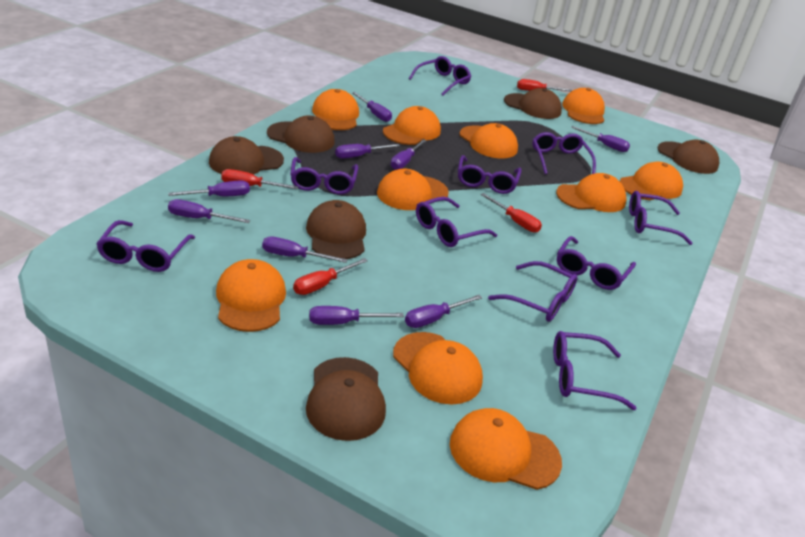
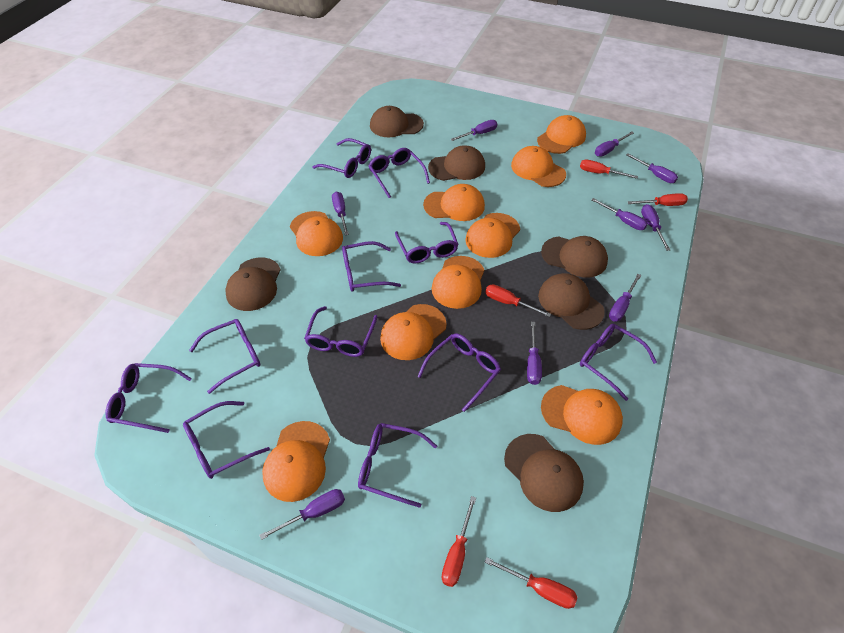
orange cap: [216,259,286,332] [312,89,359,130] [377,169,449,210] [383,106,441,145] [393,332,483,405] [450,408,562,490] [460,123,518,158] [556,173,627,212] [562,88,605,124] [620,161,683,200] = 10 -> [262,421,330,502] [290,211,343,256] [380,304,447,360] [423,184,485,221] [431,256,485,309] [465,213,520,258] [511,146,566,187] [537,115,586,154] [541,385,623,445] = 9
purple glasses: [96,220,195,272] [290,157,358,194] [409,56,471,95] [416,197,497,247] [458,155,522,194] [488,261,578,322] [532,132,596,174] [553,331,636,410] [557,236,636,290] [629,191,693,245] = 10 -> [105,363,192,433] [183,401,270,479] [189,319,260,394] [304,306,377,357] [312,138,371,178] [342,241,401,292] [358,423,437,508] [369,148,430,198] [395,222,459,264] [417,333,501,412] [580,324,657,401] = 11
red screwdriver: [221,169,298,189] [293,258,368,295] [480,193,542,233] [517,79,572,91] = 4 -> [442,496,476,587] [485,284,551,317] [485,557,578,609] [580,159,638,179] [627,193,688,206] = 5

